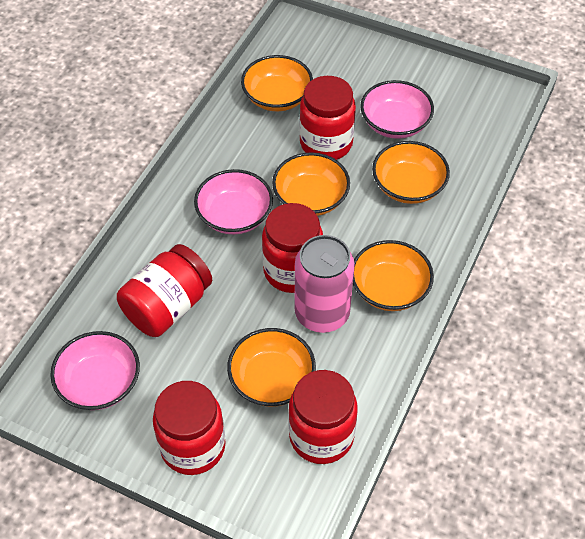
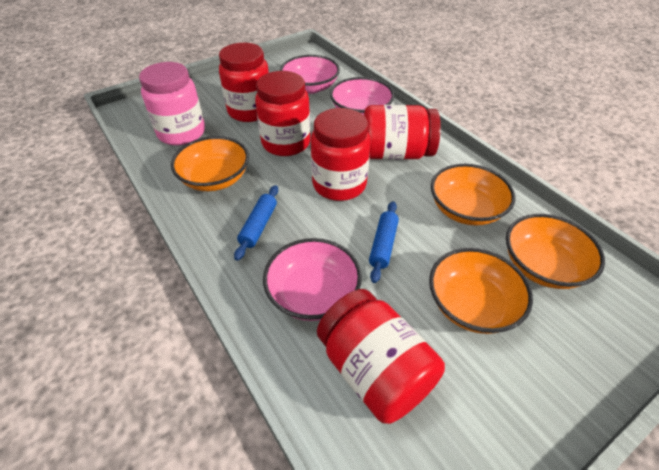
blue rolling pin: none = 0 -> [234,185,278,261] [369,201,399,283] = 2
orange bowl: [227,328,316,407] [241,55,313,111] [272,152,350,216] [353,240,434,311] [372,141,450,204] = 5 -> [171,136,249,191] [429,248,533,334] [431,164,515,226] [506,214,605,289] = 4
pink can: [295,235,355,333] = 1 -> none = 0
pink jar: none = 0 -> [139,62,205,145] = 1

